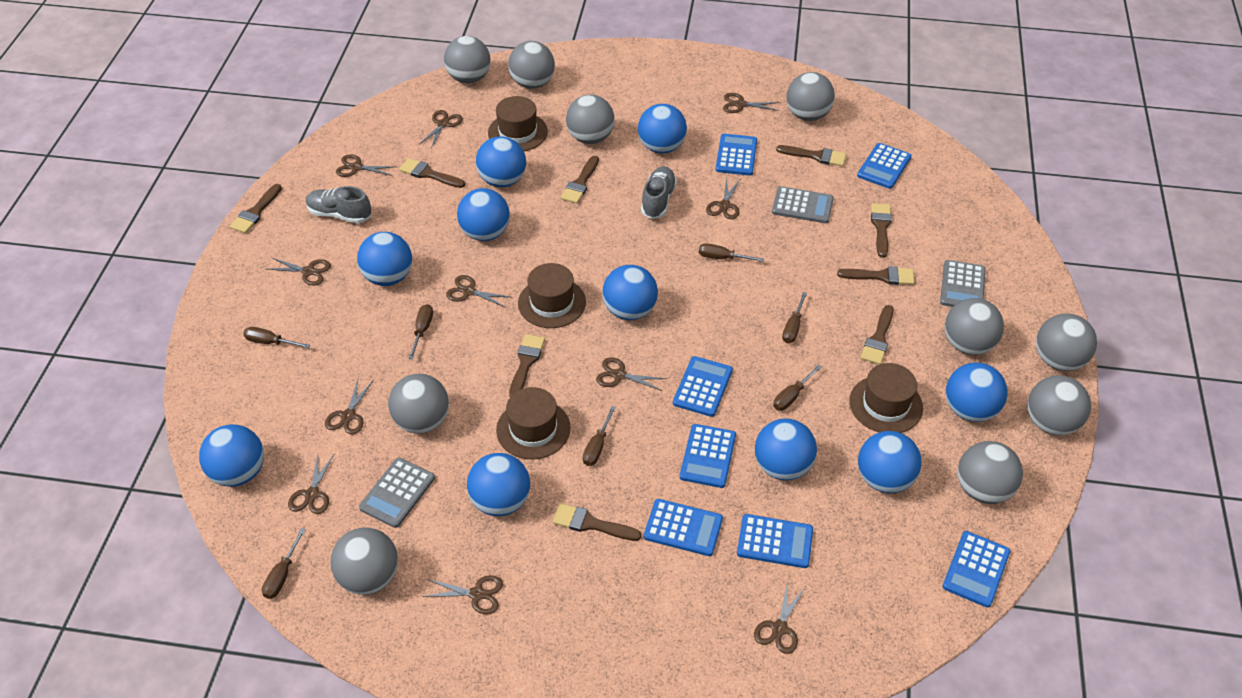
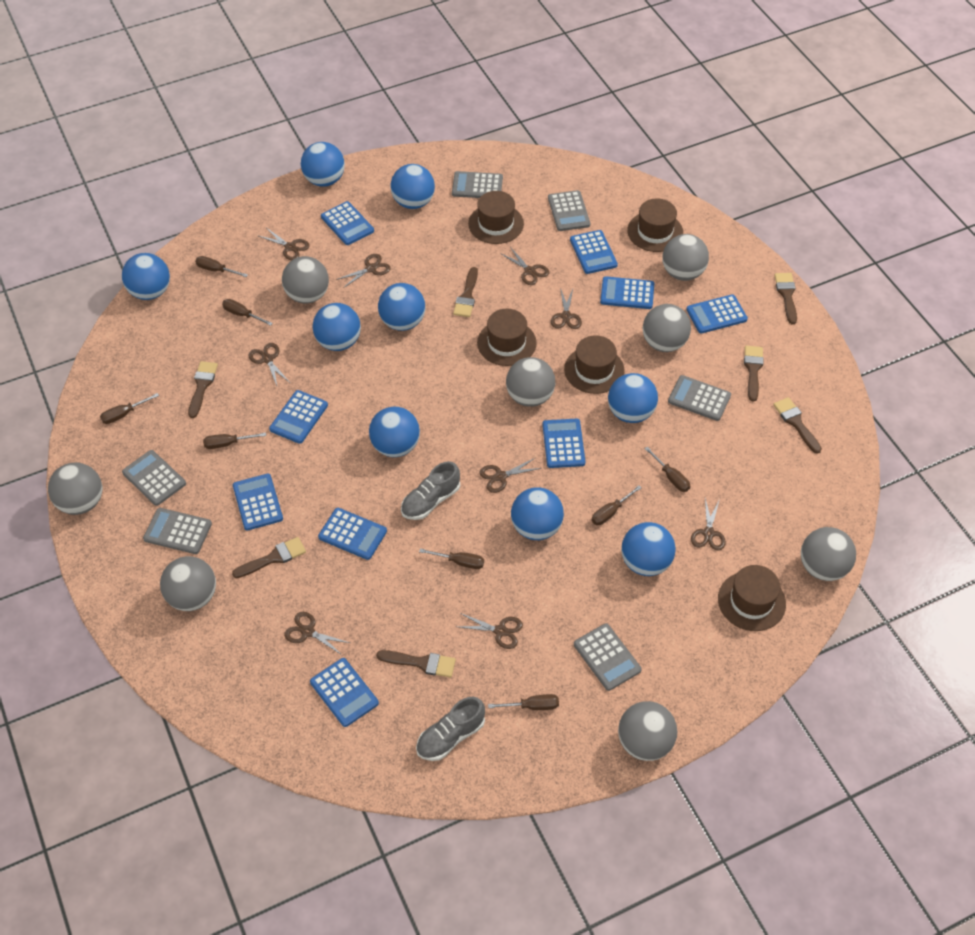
blue ball: [199,424,264,487] [357,232,412,286] [457,188,510,241] [467,453,530,516] [476,136,526,187] [602,265,658,320] [638,104,687,153] [755,418,817,481] [858,431,922,493] [946,362,1008,422] = 10 -> [122,253,170,300] [301,142,345,187] [313,303,361,351] [369,407,420,457] [378,283,425,331] [390,164,435,209] [511,487,564,540] [608,373,658,423] [621,522,676,576] = 9
blue calculator: [644,499,723,556] [673,356,733,417] [680,424,736,488] [716,134,757,176] [737,514,813,568] [857,143,912,189] [942,531,1010,608] = 7 -> [233,474,283,531] [269,390,328,444] [310,658,379,727] [318,508,387,560] [321,201,374,245] [542,419,586,468] [570,230,618,274] [600,276,654,309] [686,294,748,333] = 9
brown brush: [230,184,282,233] [399,158,465,188] [509,334,545,397] [552,503,641,541] [560,156,599,204] [776,145,846,166] [837,266,915,285] [861,305,894,365] [871,203,892,258] = 9 -> [188,361,218,418] [232,537,306,578] [376,650,456,678] [453,267,478,317] [744,346,764,402] [773,397,822,454] [775,273,797,324] = 7
brown hat: [488,96,548,151] [496,387,571,460] [518,263,586,328] [850,363,923,433] = 4 -> [468,191,524,244] [477,309,537,366] [564,335,625,394] [627,198,683,252] [718,565,786,631] = 5
brown scissors: [268,258,331,285] [288,453,335,514] [325,380,374,435] [336,154,395,177] [419,110,463,149] [423,575,503,615] [446,275,510,308] [596,357,667,391] [706,177,740,219] [723,93,779,113] [754,582,805,654] = 11 -> [248,343,290,386] [259,228,310,260] [284,612,350,655] [336,254,391,288] [459,613,523,649] [480,458,541,493] [500,247,549,285] [551,288,582,329] [691,499,726,550] = 9
brown screwdriver: [243,327,310,348] [262,528,306,599] [408,304,433,359] [583,406,616,466] [699,243,764,262] [773,364,822,411] [782,292,807,343] = 7 -> [100,393,159,424] [195,256,248,277] [203,433,266,449] [222,299,273,326] [419,549,484,569] [488,694,559,710] [592,485,641,525] [645,447,690,492] = 8
grey ball: [330,528,398,595] [388,374,449,434] [444,36,491,84] [508,41,555,89] [566,95,615,144] [787,72,835,121] [945,298,1004,355] [958,441,1023,504] [1027,375,1091,436] [1036,314,1097,371] = 10 -> [48,463,102,515] [160,556,216,611] [282,256,329,304] [506,357,555,407] [618,701,677,761] [642,304,691,352] [663,234,709,281] [801,527,856,581] = 8
grey calculator: [359,458,435,528] [772,186,834,223] [940,260,986,307] = 3 -> [122,450,186,506] [143,508,212,554] [452,171,503,198] [548,190,591,231] [574,623,642,691] [668,375,731,421] = 6

